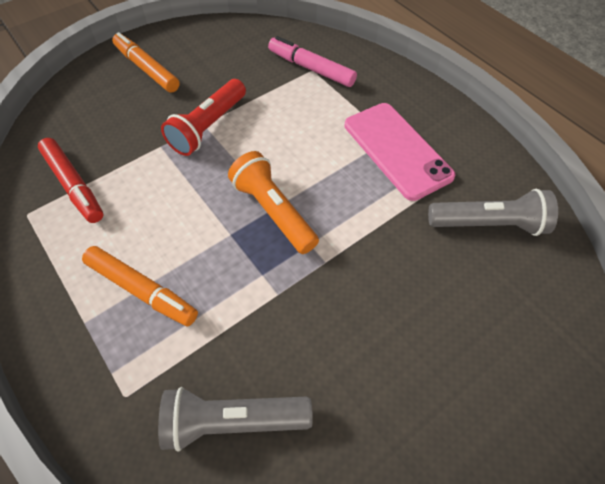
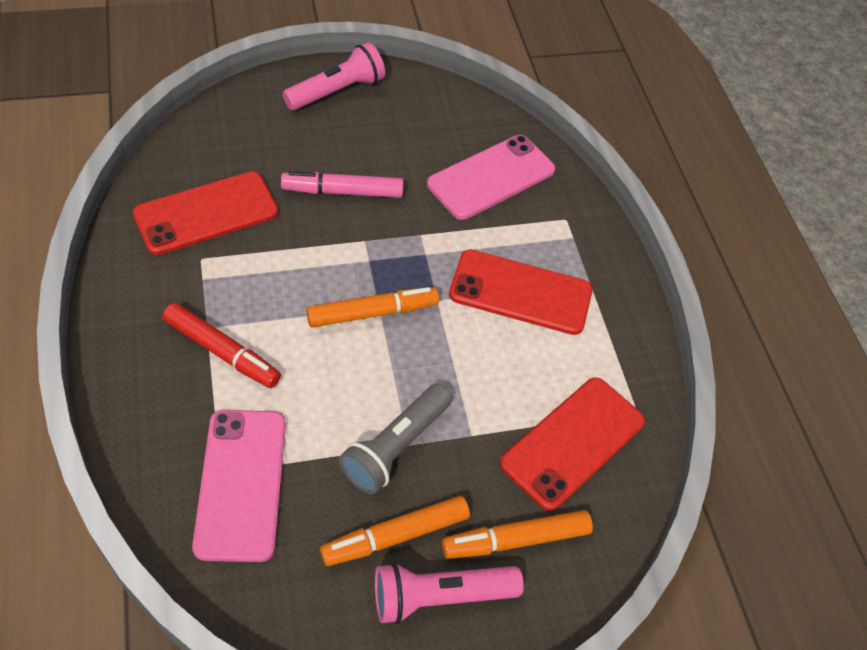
grey flashlight: [158,387,313,452] [428,189,558,236] = 2 -> [339,384,452,494] = 1
orange flashlight: [228,151,319,254] = 1 -> none = 0
orange marker: [82,246,198,327] [112,32,180,93] = 2 -> [307,287,439,328] [320,496,470,566] [442,510,593,559] = 3
pink flashlight: none = 0 -> [283,42,385,110] [375,562,524,624] = 2
pink phone: [345,103,456,201] = 1 -> [192,410,286,562] [427,135,556,220] = 2
red flashlight: [161,79,246,156] = 1 -> none = 0
red phone: none = 0 -> [133,171,278,255] [449,249,593,335] [500,378,645,511] = 3

